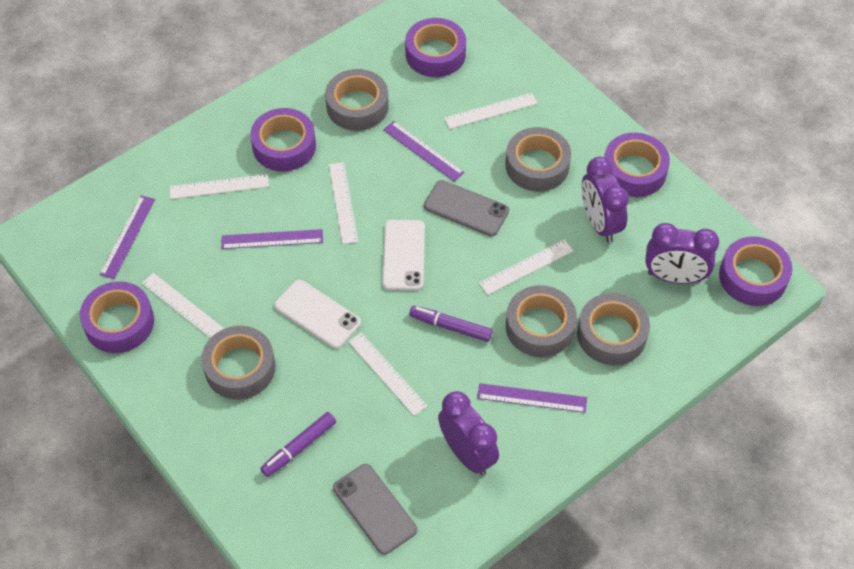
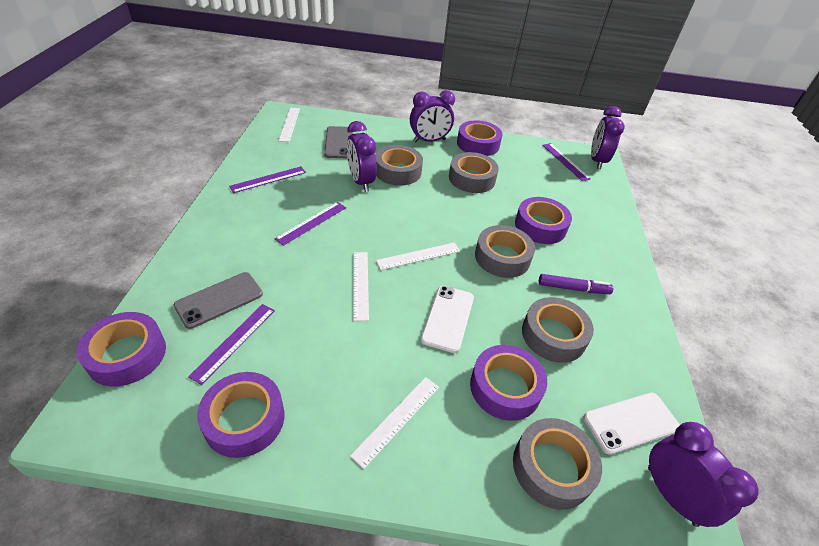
purple clock: [438,391,499,476] [581,157,629,243] [645,223,719,284] = 3 -> [347,121,377,192] [410,90,455,142] [591,106,625,169] [648,422,758,527] = 4
purple marker: [260,412,336,477] [409,306,492,342] = 2 -> [539,274,613,294] = 1
white ruler: [142,273,224,338] [170,174,269,199] [329,162,358,244] [348,332,427,416] [444,93,538,129] [479,239,573,295] = 6 -> [279,108,300,142] [350,377,439,469] [353,252,369,321] [376,242,460,270] = 4

